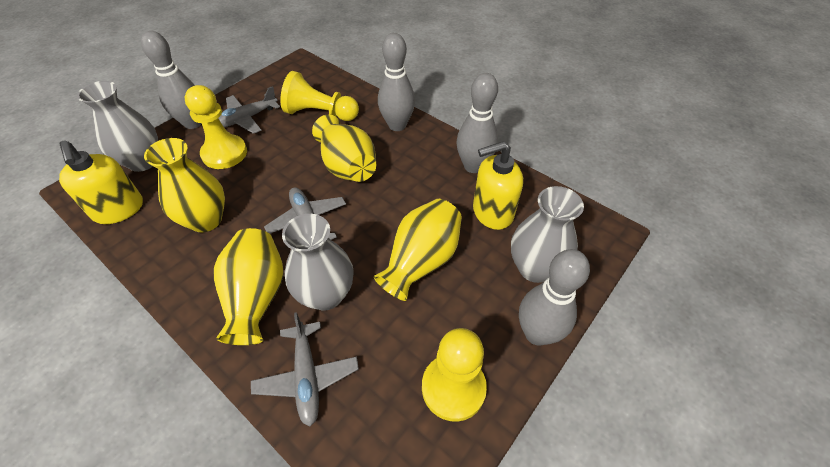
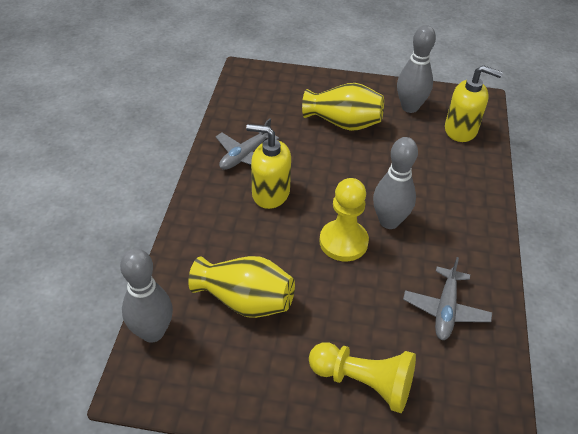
grey bowling pin: [141,31,202,129] [378,33,415,131] [457,73,498,173] [519,249,590,346] = 4 -> [120,248,173,343] [373,137,418,229] [397,25,436,113] = 3
grey plane: [218,86,280,134] [251,312,359,426] [264,187,346,240] = 3 -> [216,119,279,170] [403,257,492,340] = 2
grey vase: [77,81,158,172] [282,214,354,310] [511,186,584,283] = 3 -> none = 0
yellow pawn: [185,85,247,169] [281,71,359,121] [422,328,487,422] = 3 -> [309,342,416,413] [319,178,369,261] = 2
yellow vase: [144,138,225,232] [214,228,284,345] [312,114,376,182] [374,199,462,301] = 4 -> [188,256,295,318] [302,83,384,131] = 2

